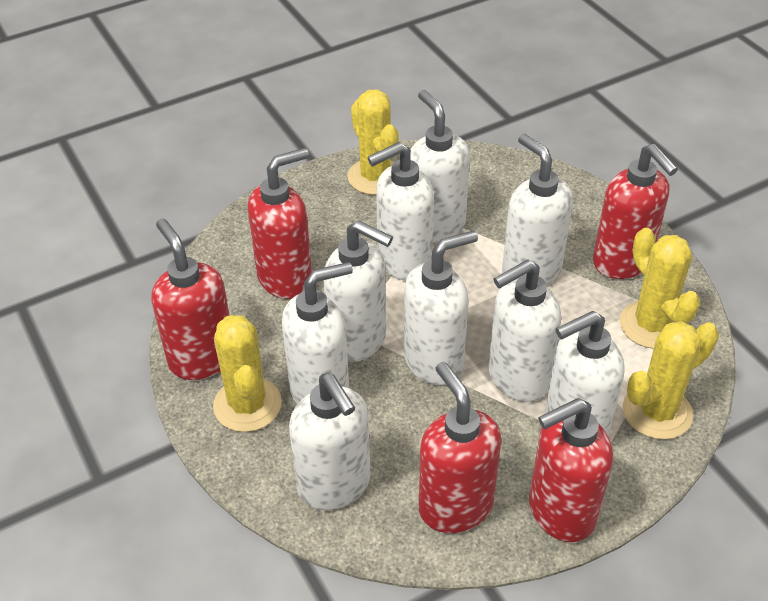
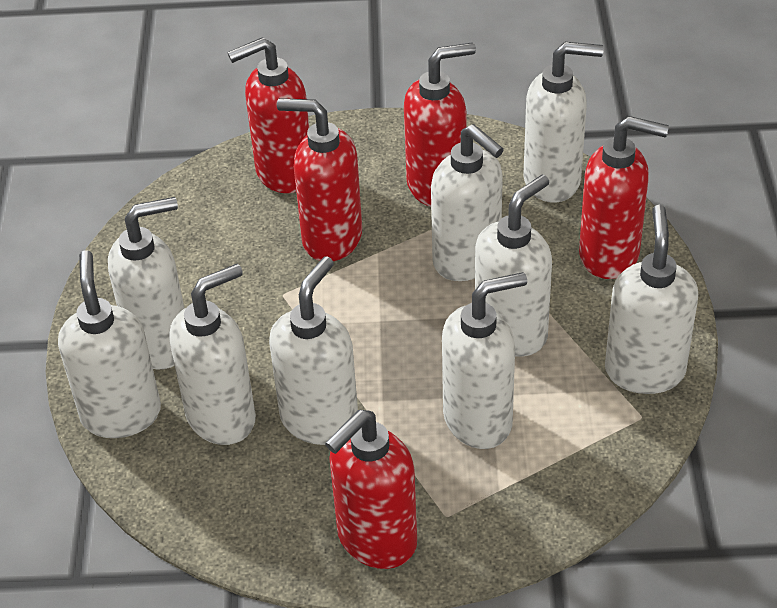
yellow cactus: [213,315,282,432] [347,89,399,195] [620,228,700,349] [623,321,719,439] = 4 -> none = 0

